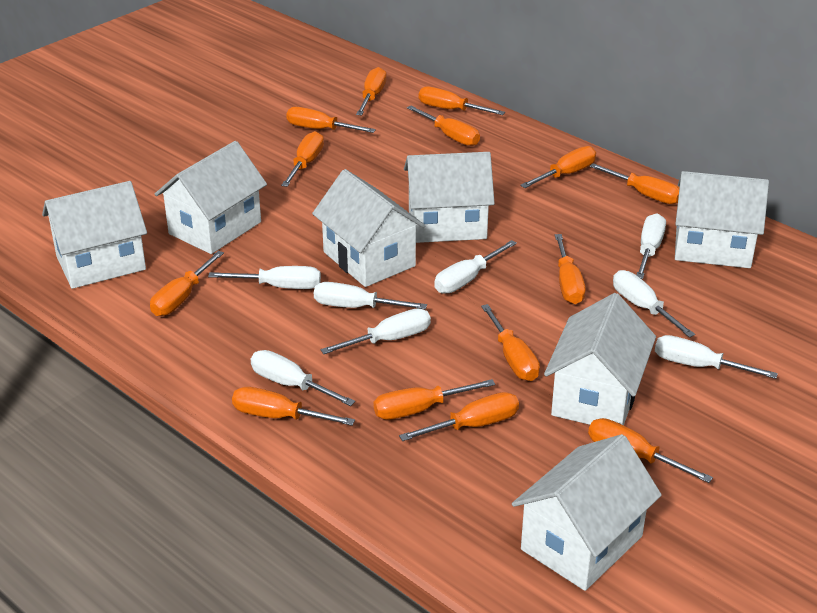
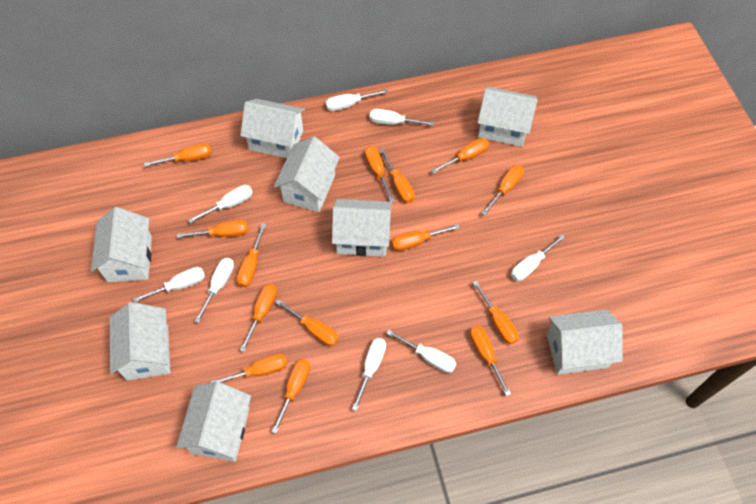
white house: [42,181,147,289] [155,141,267,254] [312,169,425,287] [404,152,495,243] [512,434,662,591] [544,293,656,425] [675,171,769,268] = 7 -> [91,207,152,282] [109,302,170,381] [176,382,251,462] [240,99,305,158] [274,137,340,212] [332,199,392,257] [478,87,537,147] [547,309,623,375] = 8

